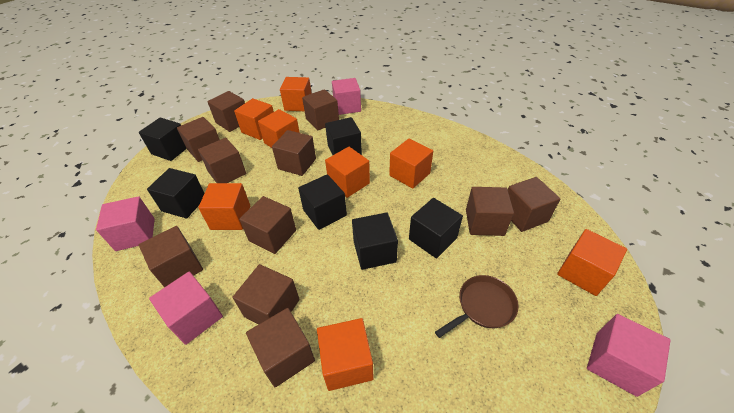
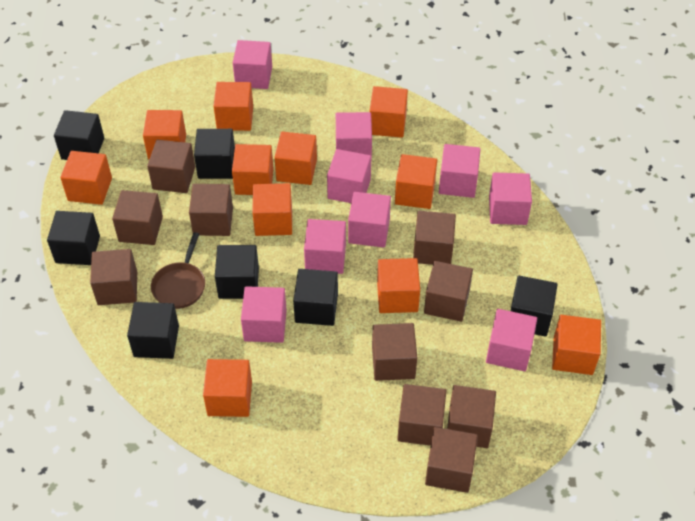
black cube: [139,117,187,161] [147,168,205,219] [298,174,347,230] [325,117,362,155] [352,212,398,270] [409,198,463,259] = 6 -> [47,211,100,265] [54,110,104,160] [127,302,179,359] [194,129,235,179] [215,245,259,299] [293,269,338,326] [511,276,558,337] = 7
brown cube: [139,226,203,288] [177,117,220,162] [198,138,246,183] [207,91,245,132] [233,264,300,324] [239,196,296,254] [246,308,315,387] [272,130,316,176] [302,89,339,130] [466,187,514,236] [508,177,561,232] = 11 -> [90,249,137,305] [112,190,163,245] [147,139,195,193] [189,184,233,236] [372,323,417,381] [397,384,446,446] [413,211,456,265] [424,261,473,322] [425,427,478,493] [447,385,496,448] = 10
orange cube: [198,183,250,230] [234,98,274,140] [258,109,300,148] [280,77,312,111] [317,318,374,391] [325,147,370,198] [389,139,433,189] [557,229,627,296] = 8 -> [60,151,112,205] [143,110,186,159] [203,359,252,417] [214,82,253,131] [232,144,274,195] [252,183,292,236] [274,132,317,185] [369,86,408,138] [377,258,420,313] [395,154,437,209] [552,315,601,375] = 11
pink cube: [96,196,155,251] [149,272,223,345] [332,78,361,115] [587,314,671,397] = 4 -> [233,40,272,89] [241,286,287,343] [304,219,346,274] [327,149,371,203] [336,112,372,161] [348,192,391,247] [439,144,480,198] [486,309,537,371] [489,172,532,225] = 9

